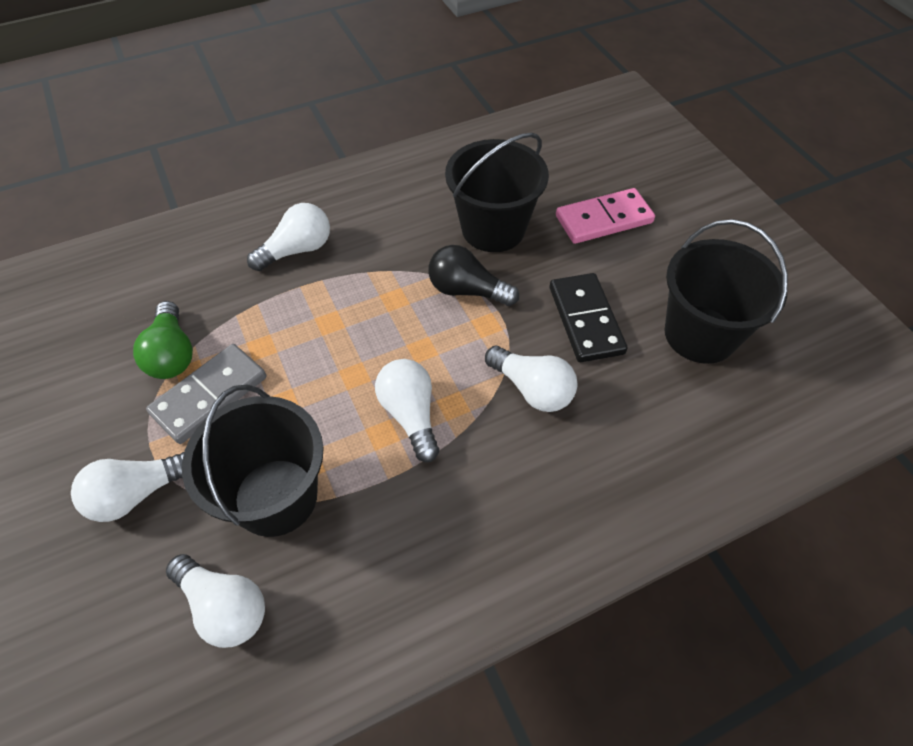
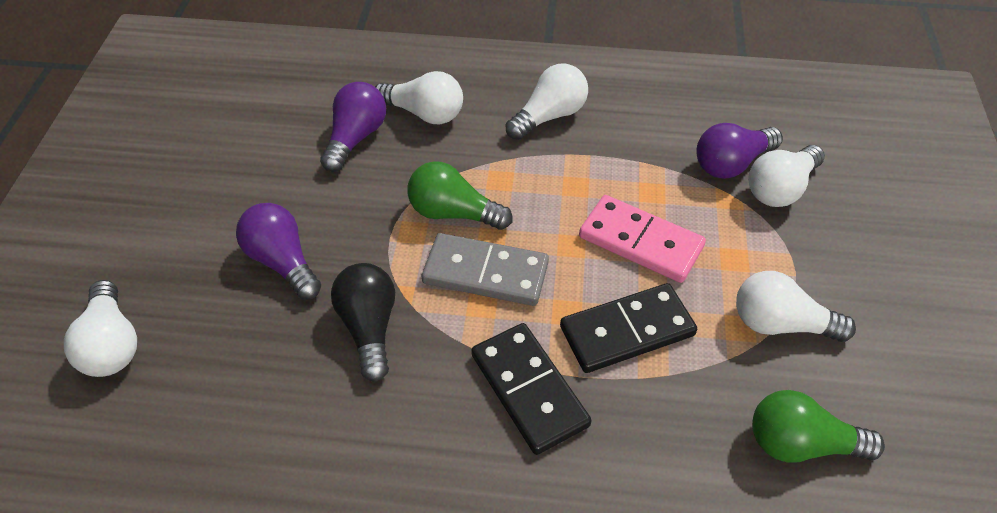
black bucket: [182,384,324,537] [445,133,549,252] [665,219,788,364] = 3 -> none = 0
black domino: [549,273,628,362] = 1 -> [471,323,592,455] [560,283,697,373] = 2
green light bulb: [133,301,193,379] = 1 -> [408,161,513,230] [752,390,885,463] = 2
purple light bulb: none = 0 -> [236,203,321,300] [320,82,386,172] [696,123,783,179] = 3

